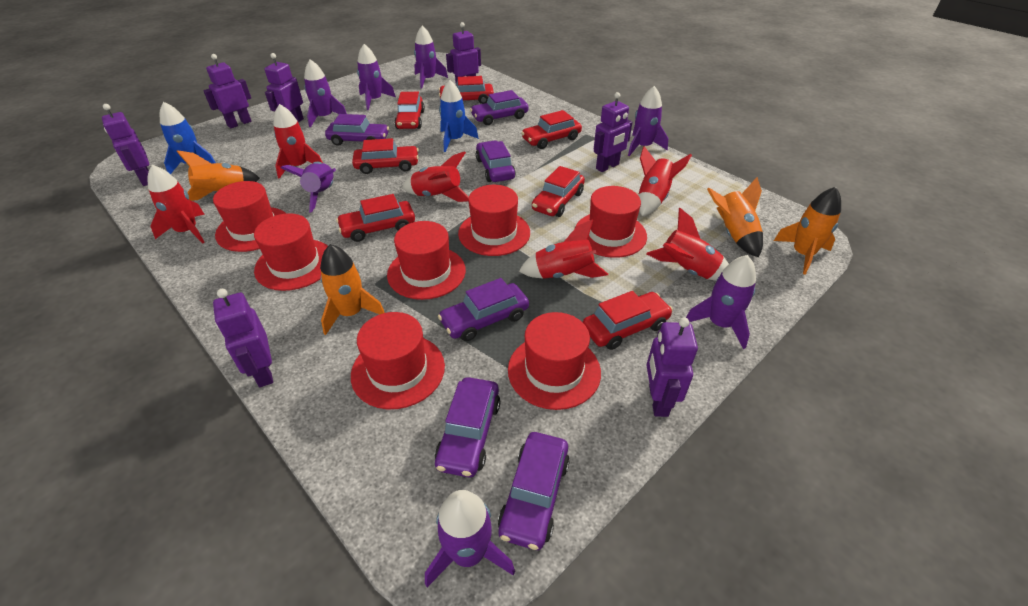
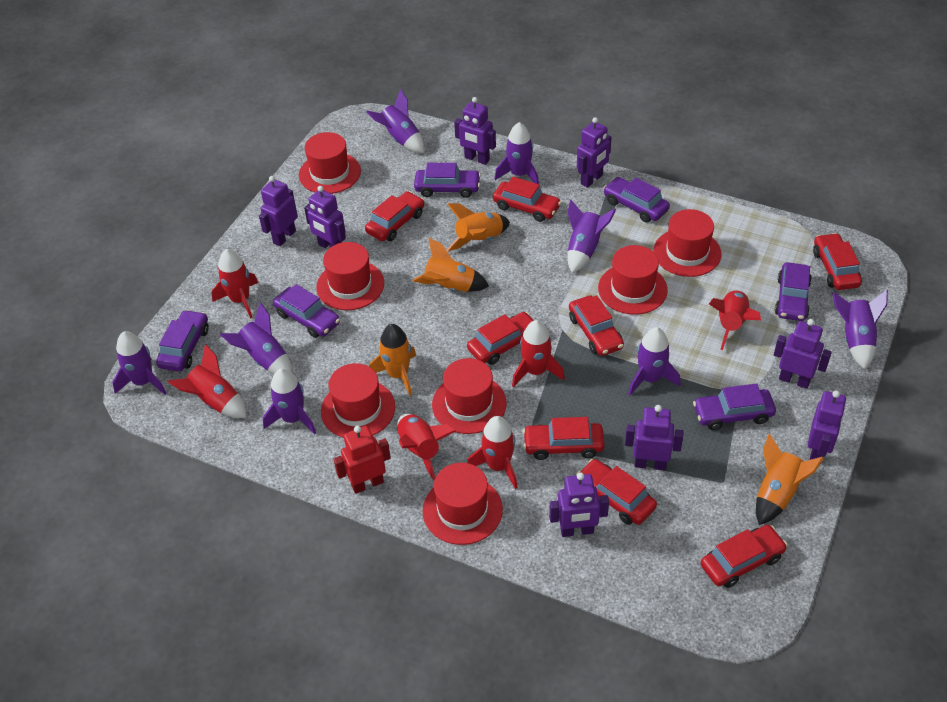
blue rocket: [160,102,216,174] [439,80,479,152] = 2 -> none = 0
purple robot: [102,104,149,186] [203,54,252,128] [213,289,273,387] [265,53,304,122] [446,22,481,83] [594,92,632,172] [647,317,698,417] = 7 -> [259,176,298,246] [304,186,346,248] [454,97,496,165] [549,472,609,537] [577,117,611,188] [625,405,684,471] [774,319,832,389] [807,391,846,460] = 8
purple rocket: [281,162,336,212] [304,59,347,128] [357,44,396,110] [414,26,448,89] [425,490,515,587] [628,86,668,156] [686,255,756,349] = 7 -> [112,331,166,395] [220,302,292,374] [263,368,316,434] [366,89,424,153] [495,122,539,184] [567,200,616,273] [628,327,681,395] [832,290,888,369] = 8
red car: [336,194,415,242] [352,138,419,174] [394,92,425,129] [439,76,494,104] [521,110,582,149] [532,166,585,217] [583,291,673,350] = 7 -> [365,191,424,241] [467,312,534,365] [493,177,561,222] [523,417,605,460] [569,295,624,356] [576,459,657,525] [700,525,787,588] [813,233,862,290] = 8
red robot: none = 0 -> [333,426,391,494] = 1

